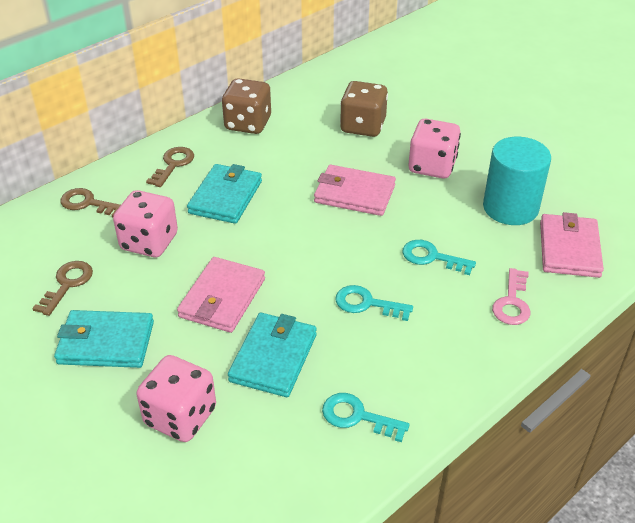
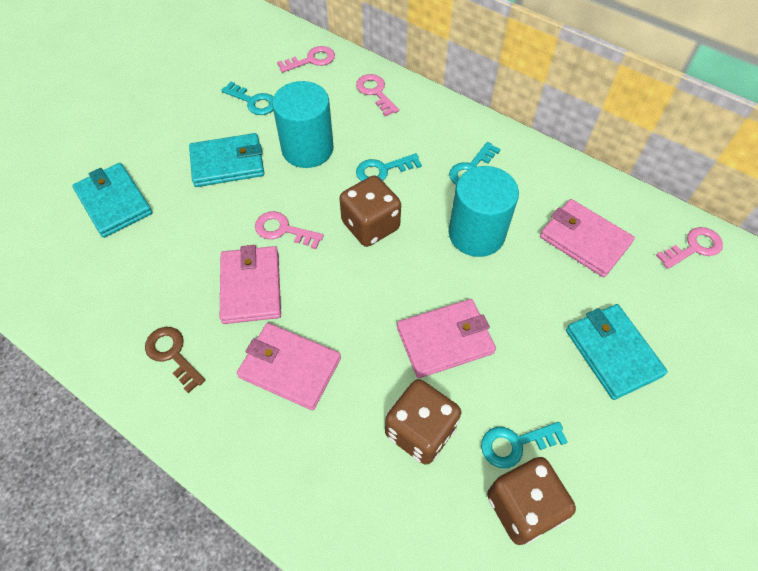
brown dice: [222,78,271,134] [340,81,388,137] = 2 -> [339,175,401,247] [385,379,461,465] [487,457,576,545] = 3
brown key: [32,261,93,316] [60,188,121,217] [146,147,194,187] = 3 -> [145,327,205,393] = 1
pink dice: [113,190,178,257] [136,355,216,442] [409,119,461,178] = 3 -> none = 0
pink key: [492,268,530,325] = 1 -> [255,211,324,249] [277,46,335,73] [356,74,399,116] [656,227,723,269] = 4
pink wallet: [177,257,265,333] [314,165,396,216] [540,212,604,278] = 3 -> [220,245,281,324] [237,323,341,410] [397,299,496,378] [540,199,635,277] = 4
turquoise cylinder: [483,137,551,225] = 1 -> [272,81,333,168] [449,166,519,257] = 2
turquoise key: [322,393,410,442] [335,285,413,321] [402,240,476,275] = 3 -> [221,82,273,115] [356,153,422,181] [449,142,501,185] [481,422,568,468] = 4

